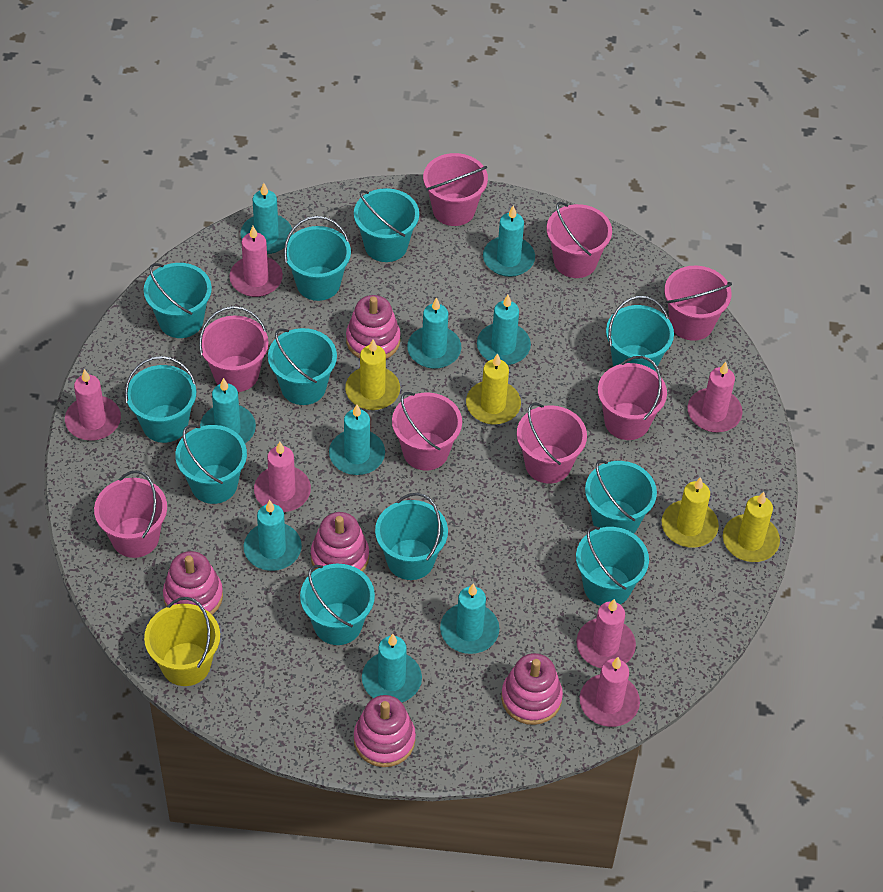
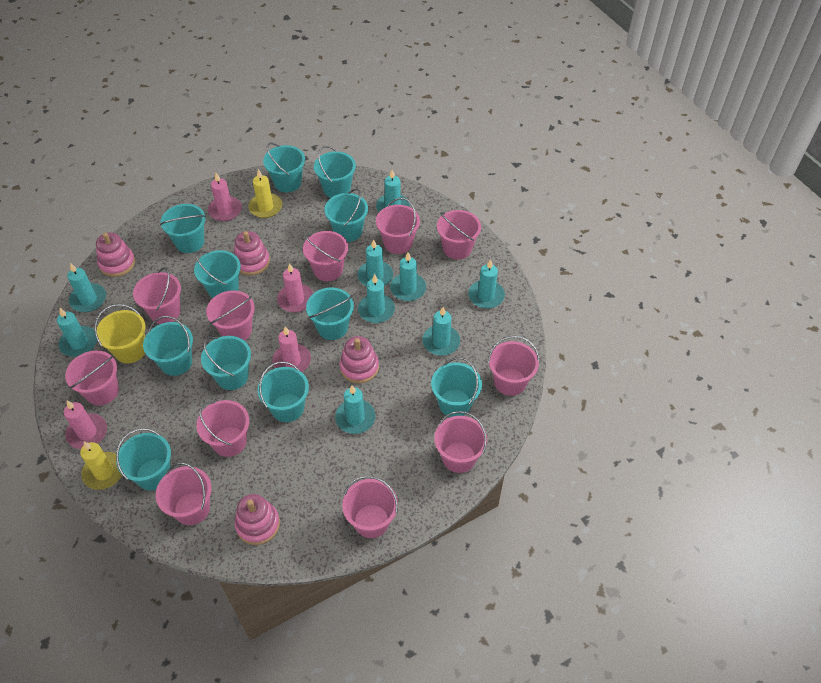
pink bucket: [94,470,167,558] [199,306,269,392] [392,392,462,471] [423,153,488,226] [517,402,587,484] [546,202,612,278] [598,356,667,440] [664,266,732,341] = 8 -> [65,351,119,405] [133,267,181,324] [156,462,212,525] [196,400,249,457] [206,290,255,341] [303,231,348,281] [342,476,398,538] [376,198,420,254] [434,411,487,473] [437,210,481,260] [488,336,539,396] = 11
pink candle: [65,369,121,441] [229,226,283,297] [254,441,311,512] [577,599,636,668] [580,657,640,727] [687,362,743,432] = 6 -> [64,400,107,449] [208,173,242,221] [272,326,311,372] [277,263,313,312] = 4
pink stacking toy: [163,551,223,615] [311,512,369,572] [346,295,401,359] [354,695,416,767] [501,653,563,725] = 5 -> [96,233,135,277] [234,231,270,276] [234,494,280,545] [340,336,379,383] = 4
yellow candle: [345,340,400,410] [466,353,521,425] [662,477,719,548] [723,492,780,562] = 4 -> [80,441,122,490] [248,169,282,218] = 2

